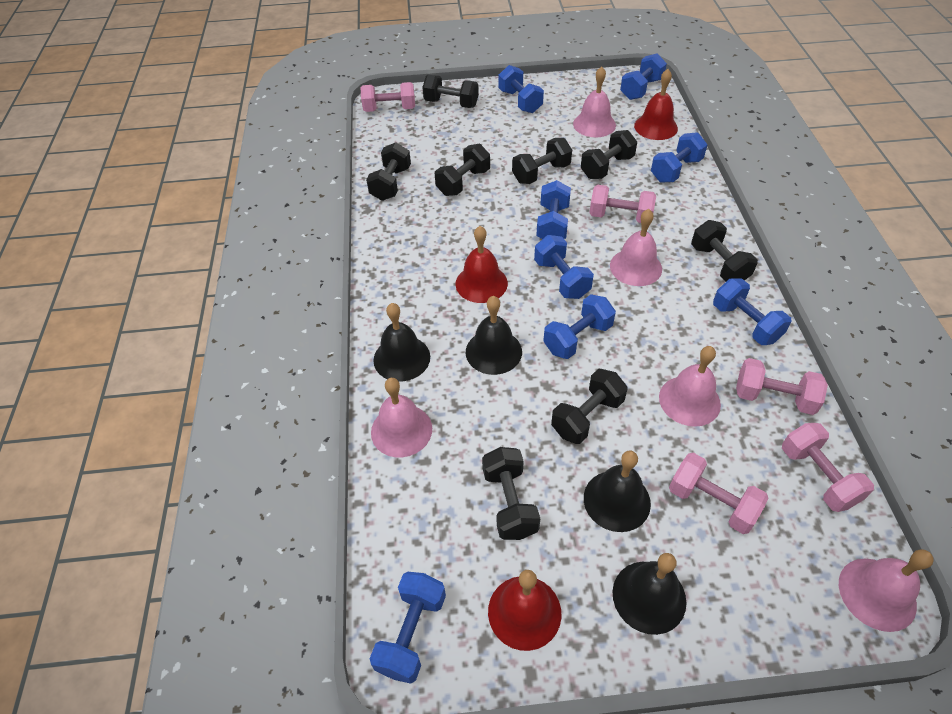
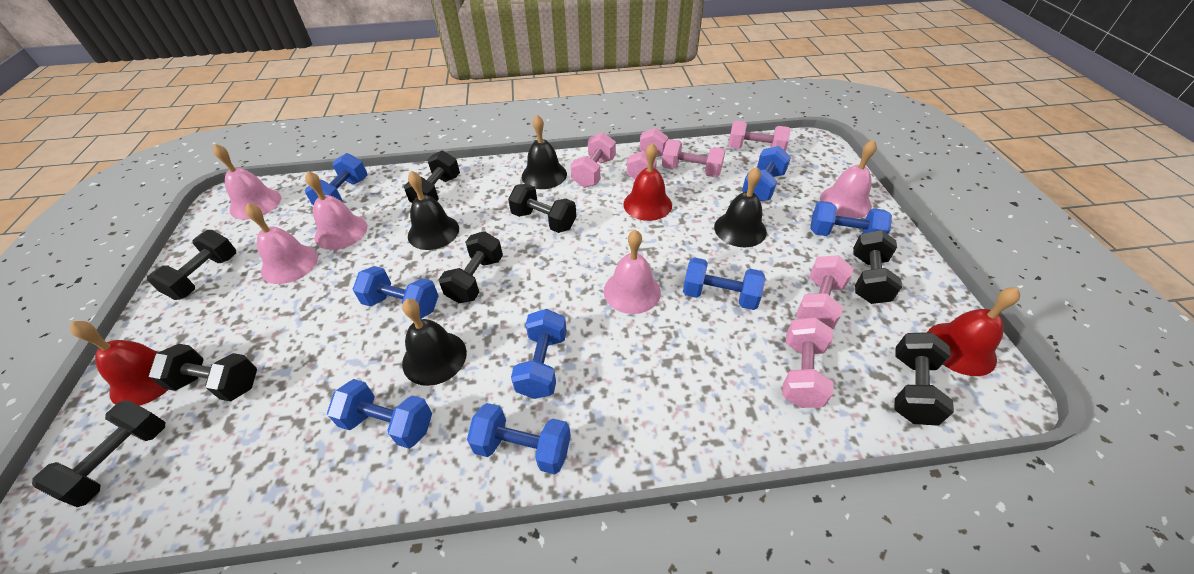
pink dumbbell: [360,82,415,112] [589,185,656,223] [669,453,768,534] [736,358,828,415] [782,423,874,512] = 5 -> [571,132,616,188] [627,128,668,180] [662,139,725,178] [728,120,791,152] [782,317,833,408] [796,255,854,329] = 6

